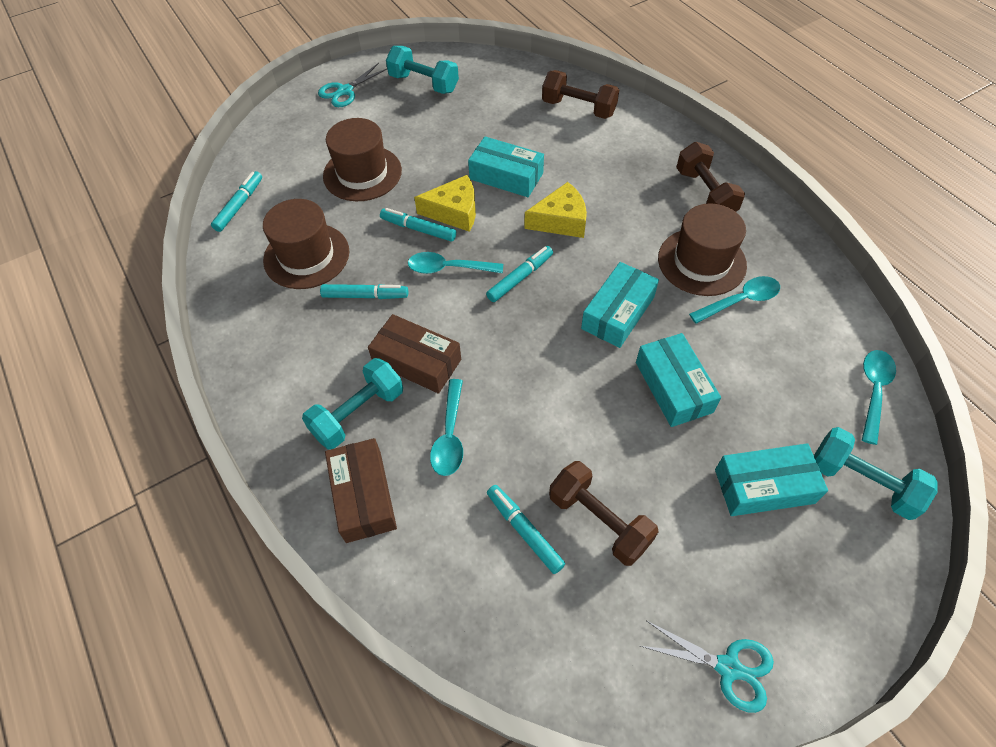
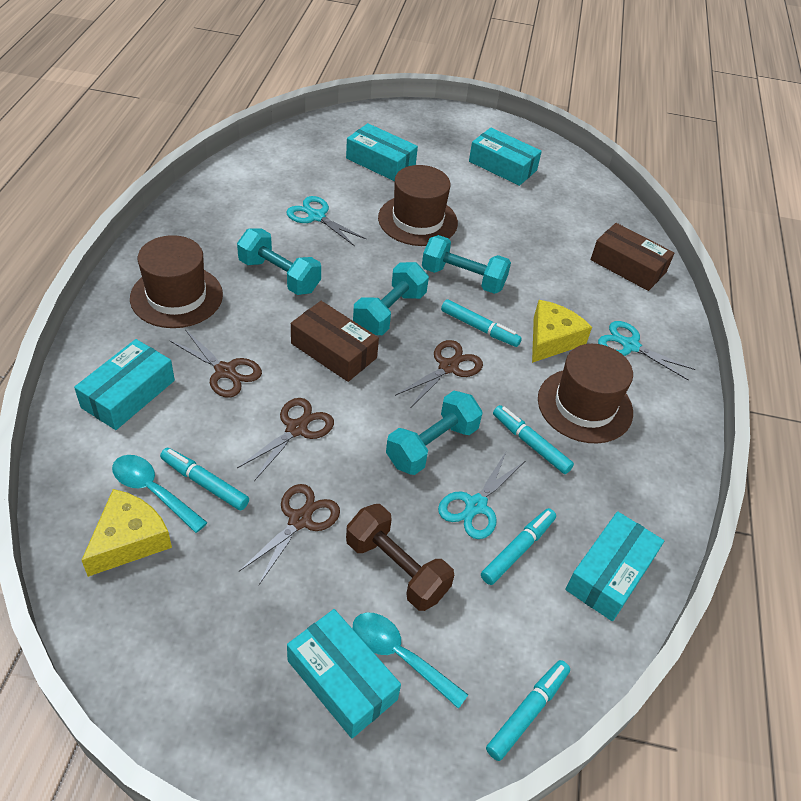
brown dumbbell: [542,70,619,119] [549,461,659,566] [676,142,745,212] = 3 -> [346,504,454,611] = 1
brown scissors: none = 0 -> [169,329,262,398] [237,398,334,481] [239,484,340,585] [395,340,483,407] = 4
turquoise box: [468,137,544,197] [581,262,659,348] [636,333,721,427] [715,443,828,516] = 4 -> [74,339,175,430] [287,609,401,738] [346,123,418,181] [469,128,542,186] [565,511,664,621] = 5
turquoise dumbbell: [302,358,403,449] [386,46,459,94] [814,427,938,520] = 3 -> [237,228,321,295] [353,262,429,335] [386,391,483,475] [422,235,511,294] = 4
turquoise scissors: [318,63,387,107] [640,621,774,713] = 2 -> [286,196,367,246] [438,452,525,539] [598,321,695,380] = 3
turquoise spoon: [408,252,503,274] [430,379,463,476] [689,276,780,324] [862,350,896,445] = 4 -> [112,455,208,533] [353,613,468,709] = 2

